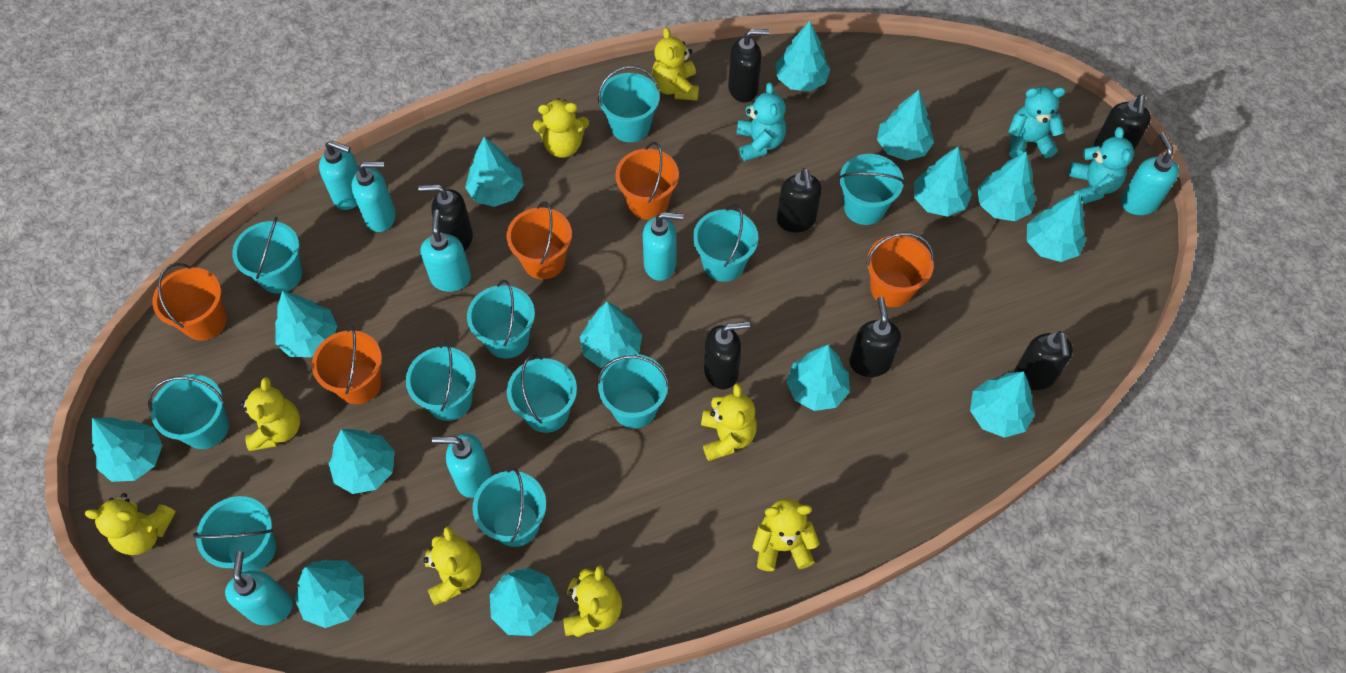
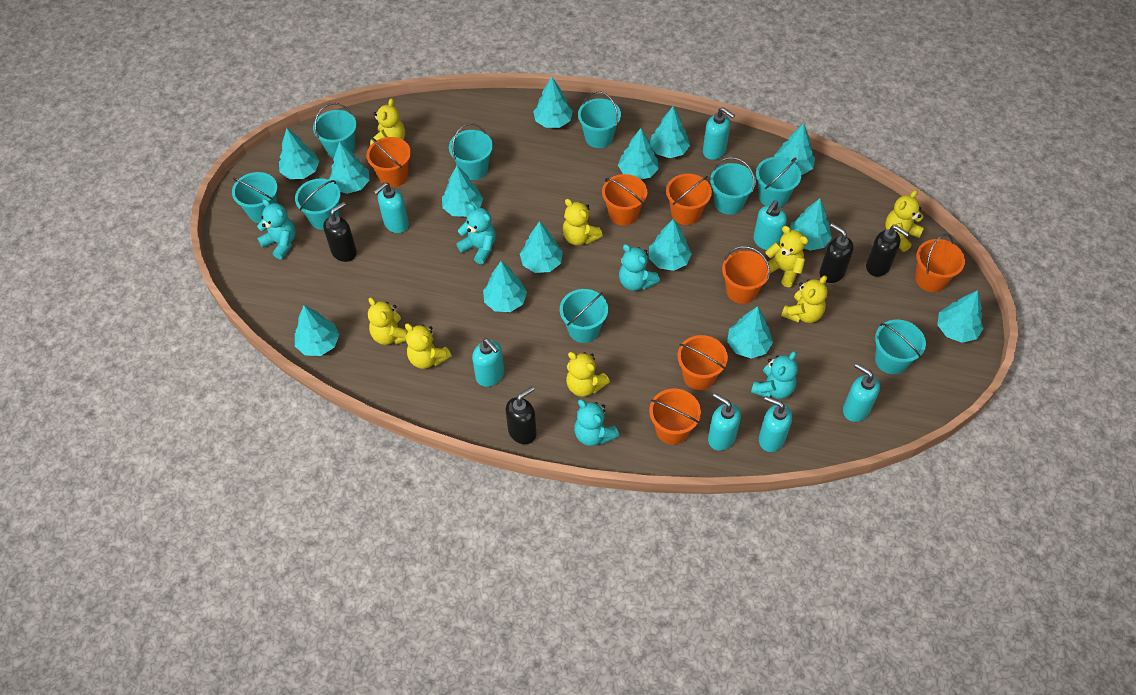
black soap dispenser: [418,184,473,251] [704,321,750,389] [728,29,770,102] [777,168,822,233] [850,297,901,377] [1014,331,1073,390] [1094,95,1151,150] = 7 -> [323,202,357,262] [506,386,537,444] [820,223,854,283] [866,225,910,277] = 4
orange bucket: [152,263,227,341] [312,326,382,404] [506,201,572,279] [615,142,679,220] [866,232,934,307] = 5 -> [367,137,411,187] [602,174,647,226] [649,389,701,445] [666,174,712,225] [677,335,728,390] [722,246,770,304] [915,234,965,292] = 7
turquoise bucket: [148,374,229,449] [193,496,276,572] [232,217,302,294] [406,342,476,421] [467,280,535,359] [472,468,546,547] [507,355,577,433] [597,354,669,428] [598,66,660,142] [693,204,758,282] [838,154,905,225] = 11 -> [232,172,277,223] [295,178,341,230] [313,103,357,159] [449,123,493,180] [560,289,608,343] [578,91,621,148] [710,157,756,215] [756,157,801,207] [875,320,926,374] = 9
turquoise teddy bear: [737,82,786,161] [1008,86,1066,158] [1068,127,1134,204] = 3 -> [257,199,296,260] [456,204,496,264] [574,399,619,446] [619,244,660,291] [751,351,798,399] = 5

